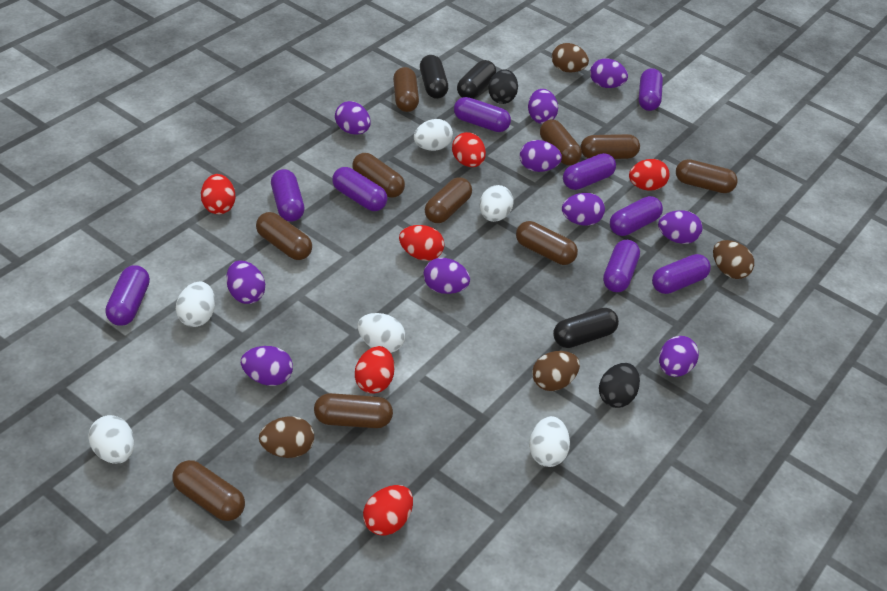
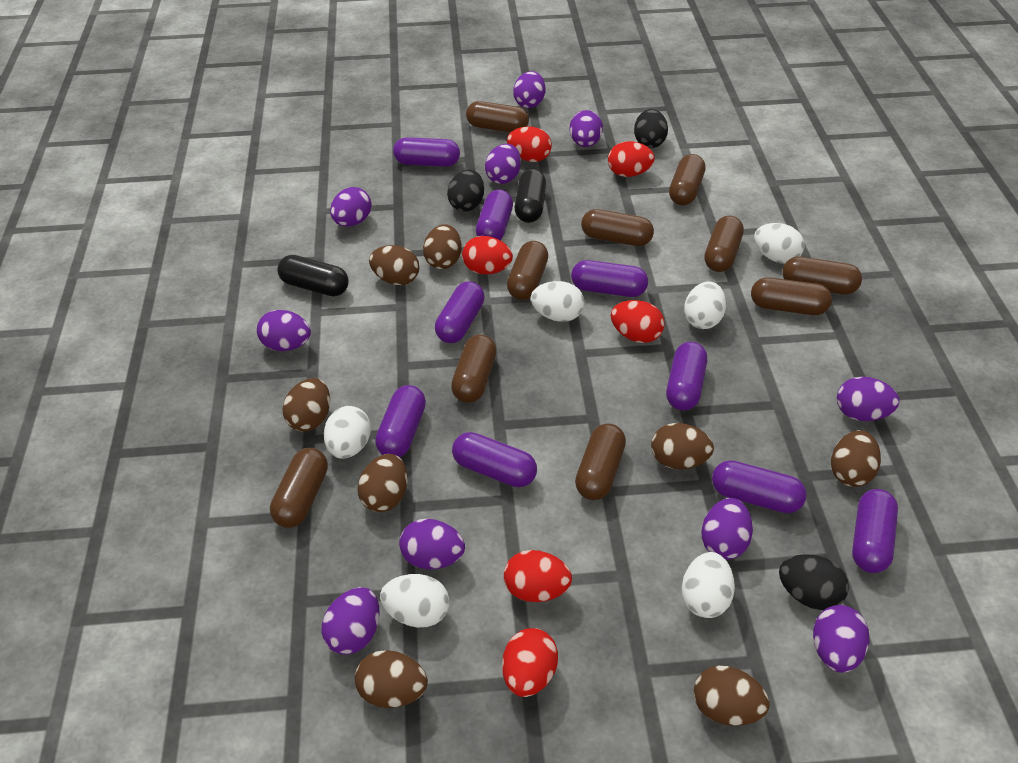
black capsule: [420,55,448,99] [457,60,496,99] [553,308,619,348] = 3 -> [277,255,349,296] [515,169,546,223] = 2
black egg: [488,69,518,104] [599,363,640,408] = 2 -> [447,170,484,212] [634,109,668,148] [779,554,849,610] = 3
brown egg: [259,416,314,458] [532,351,580,391] [552,43,589,73] [713,240,754,279] = 4 -> [283,378,330,432] [355,650,428,708] [357,454,407,512] [369,245,419,285] [423,224,462,269] [651,423,714,470] [693,666,770,726] [831,430,881,487] = 8

